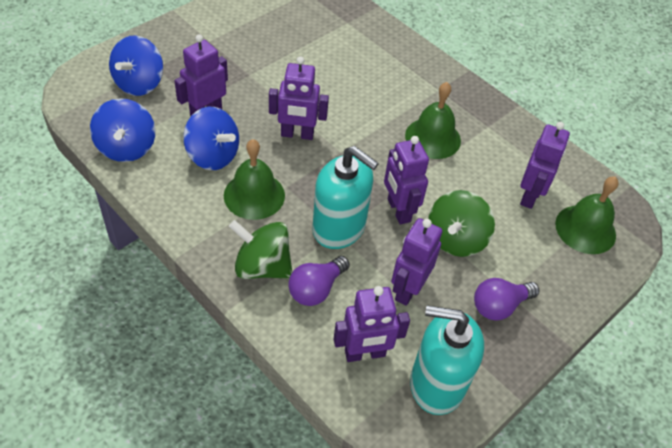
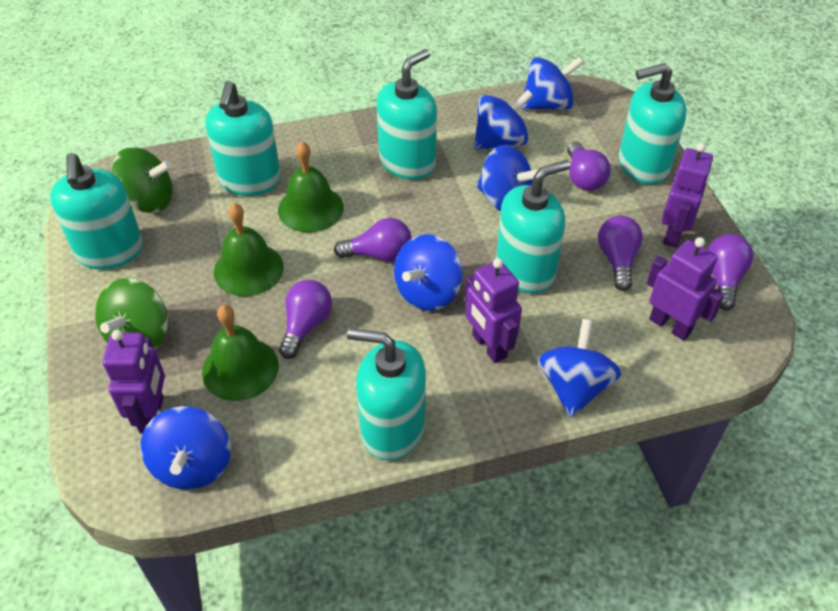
blue spinning top: [90,98,155,162] [109,35,163,96] [183,107,239,170] = 3 -> [140,406,231,490] [394,234,463,311] [474,90,533,150] [477,145,539,212] [521,57,584,110] [538,319,621,418] = 6
purple light bulb: [288,256,350,306] [474,278,540,321] = 2 -> [279,280,332,359] [334,218,412,262] [567,141,611,191] [598,216,643,291] [708,234,753,310] = 5
purple robot: [174,34,228,117] [269,56,329,140] [334,286,410,362] [384,136,429,224] [391,218,442,306] [520,122,570,209] = 6 -> [103,330,165,434] [465,258,522,363] [647,237,725,341] [662,143,713,248] = 4
turquoise soap dispenser: [312,146,379,249] [410,306,484,415] = 2 -> [50,153,143,269] [205,81,281,196] [347,328,426,461] [377,49,437,180] [496,160,571,293] [619,63,687,185] = 6

